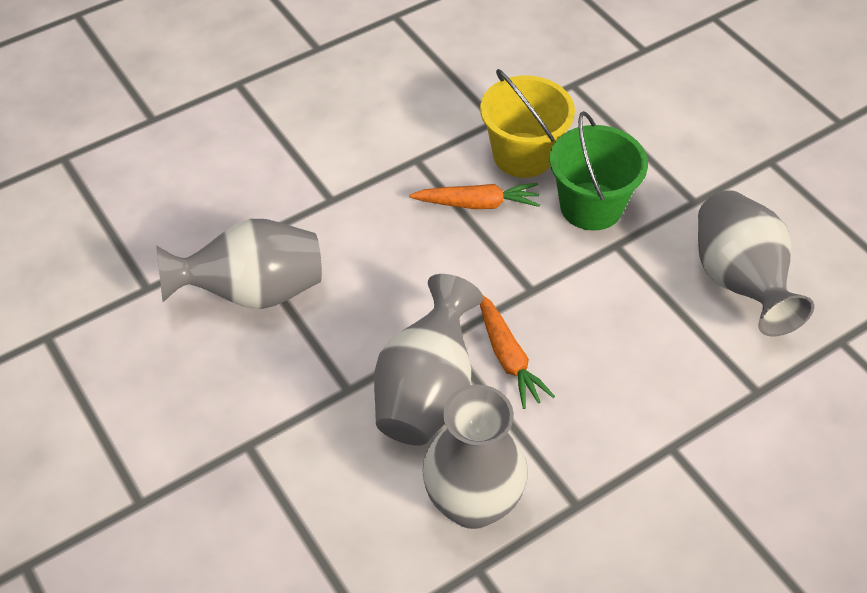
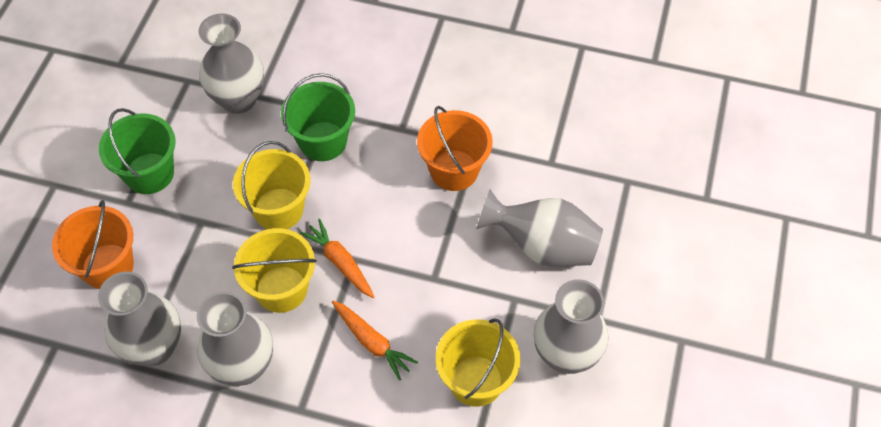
green bucket: [550,111,648,231] = 1 -> [99,108,176,194] [281,73,355,161] = 2
grey vase: [156,219,322,309] [374,274,483,446] [422,385,528,529] [698,190,814,337] = 4 -> [98,272,181,366] [197,292,273,386] [199,13,264,114] [476,189,603,267] [534,279,609,374] = 5
orange bucket: none = 0 -> [52,200,134,289] [417,106,493,191] = 2
yellow bucket: [480,69,575,178] = 1 -> [232,228,317,313] [233,141,310,229] [436,318,520,407] = 3

